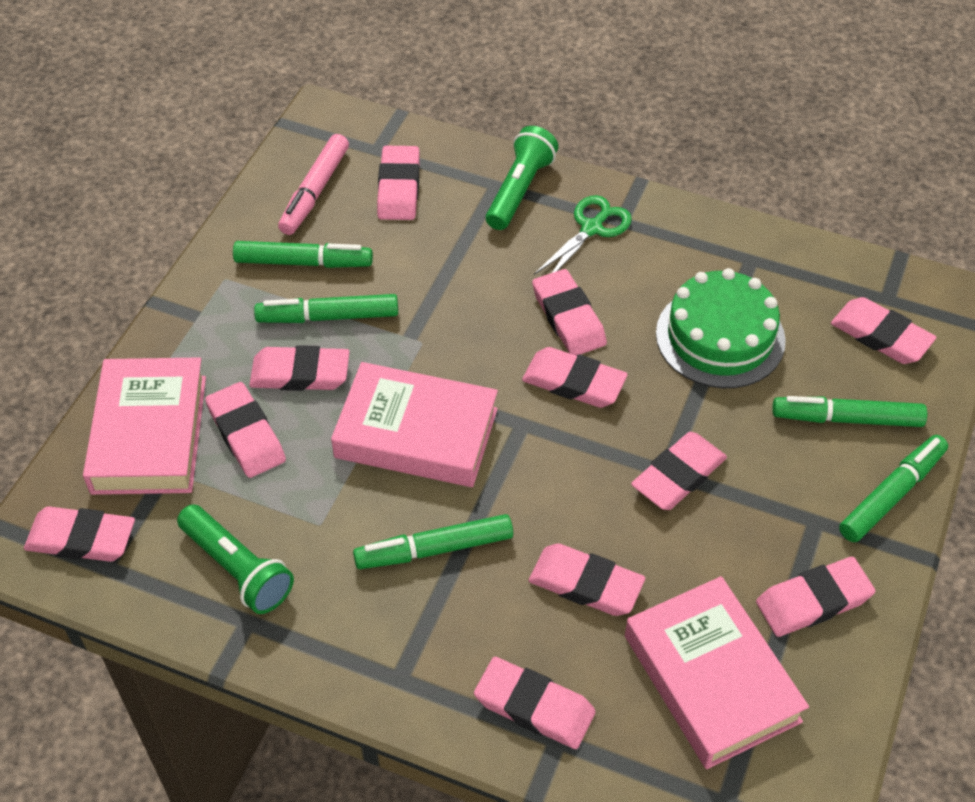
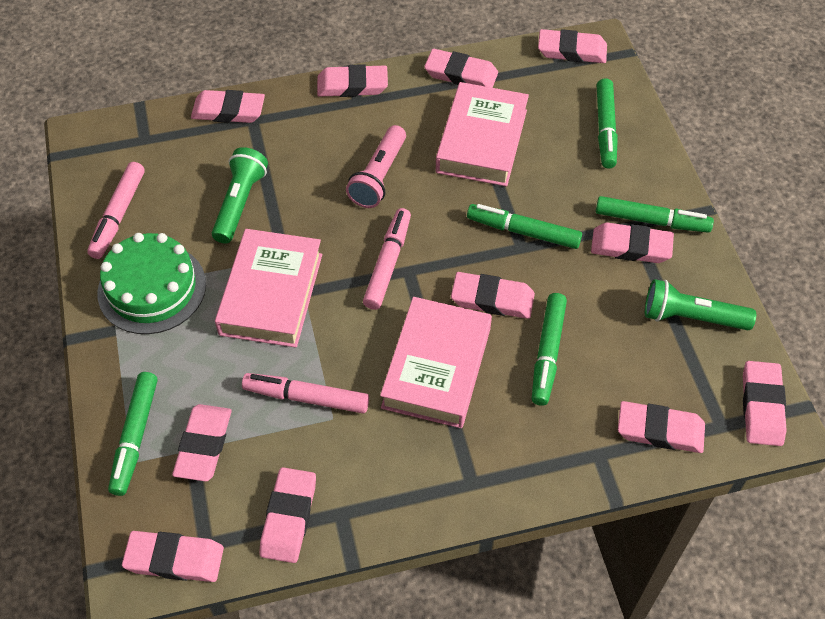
green scissors: [534,195,632,275] = 1 -> none = 0
pink flashlight: none = 0 -> [346,125,406,208] = 1
pink marker: [278,134,349,235] = 1 -> [87,162,145,259] [242,373,369,413] [363,208,411,310] = 3

